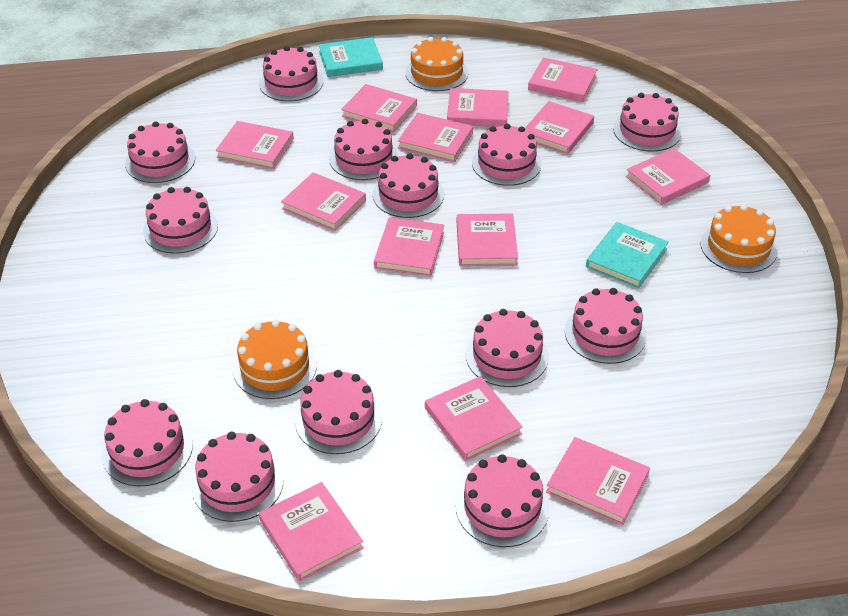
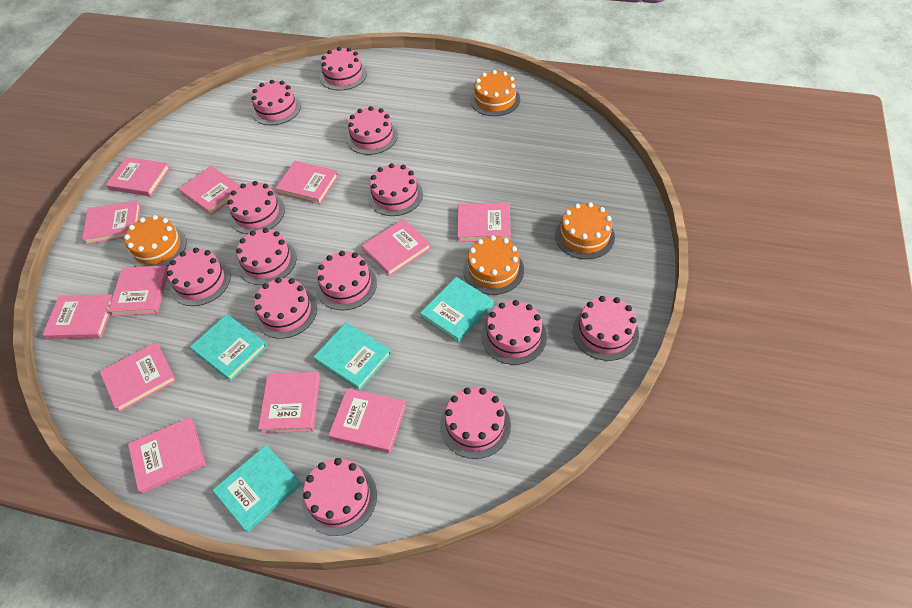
orange cake: [233,320,317,399] [405,37,468,91] [700,204,777,273] = 3 -> [124,215,187,267] [463,235,524,295] [470,70,520,116] [555,202,615,259] = 4
pink book: [216,121,294,169] [259,482,364,582] [281,172,366,231] [341,84,417,133] [374,217,444,276] [398,113,473,162] [425,376,523,461] [447,88,509,127] [457,213,518,266] [525,101,594,154] [528,58,598,102] [546,437,650,525] [626,148,710,205] = 13 -> [42,295,112,339] [82,200,141,245] [100,342,176,412] [106,157,170,196] [108,265,168,316] [128,417,206,494] [179,166,240,215] [258,372,320,433] [275,161,339,204] [329,388,406,453] [362,219,431,276] [457,203,511,242] = 12
turquoise book: [319,37,383,77] [586,222,669,288] = 2 -> [190,314,267,381] [212,445,302,532] [313,322,392,391] [420,277,494,342] = 4

